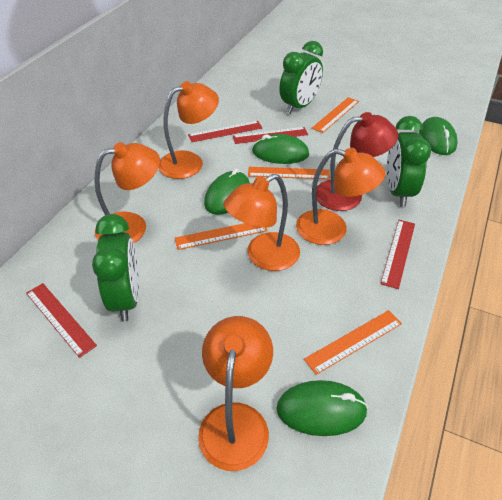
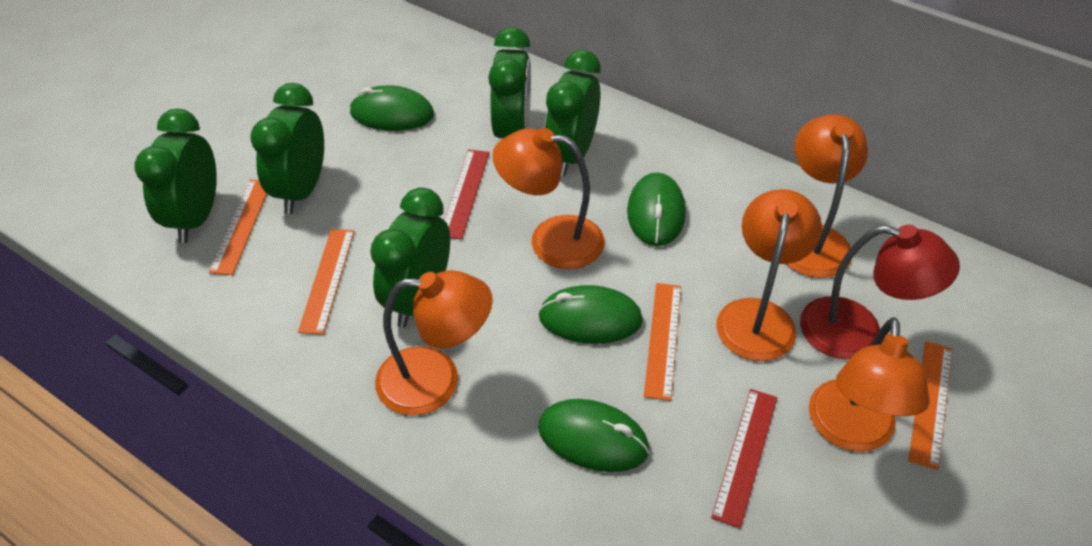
green clock: [92,214,139,321] [279,41,323,114] [387,116,431,207] = 3 -> [134,109,217,243] [250,83,324,214] [370,188,450,327] [488,27,531,139] [544,50,601,176] = 5
red ruler: [26,283,97,358] [188,121,263,142] [233,127,308,144] [380,220,415,289] = 4 -> [444,149,490,240] [711,389,777,529] = 2

